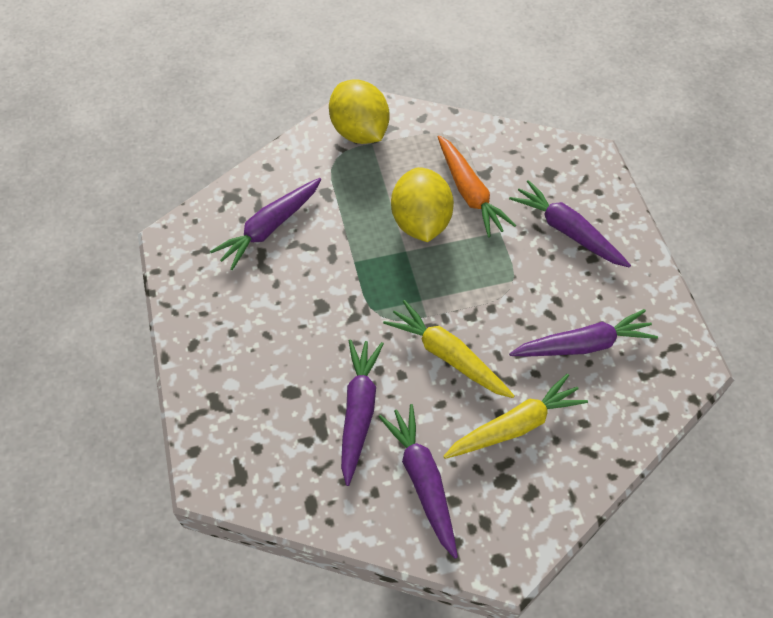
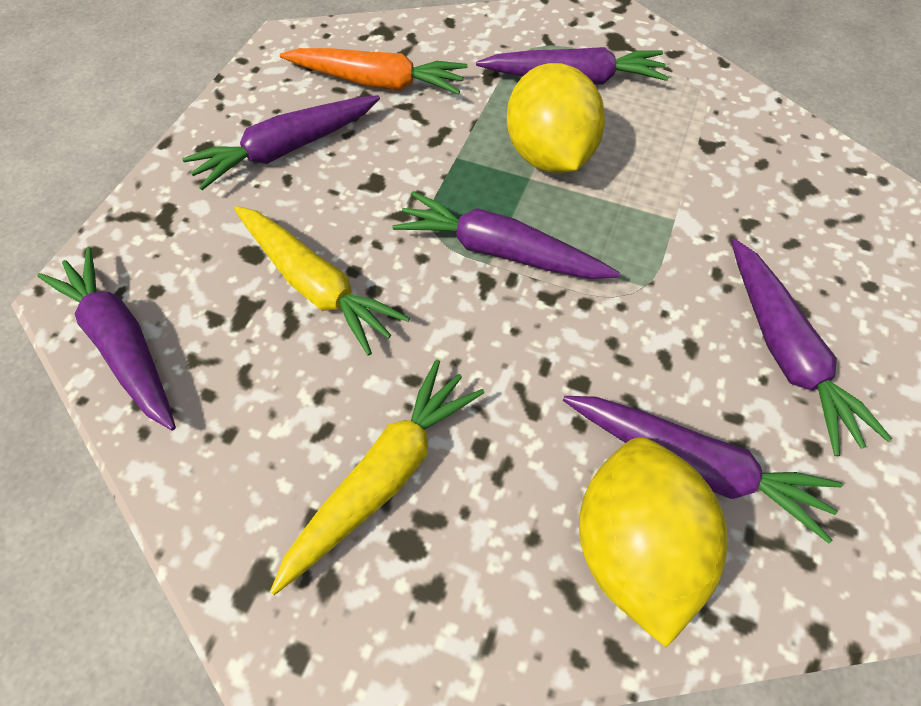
purple carrot: [210,178,321,270] [341,339,384,486] [378,404,458,559] [509,180,631,268] [509,309,658,357] = 5 -> [37,247,176,431] [182,95,380,190] [392,191,620,279] [476,47,669,84] [563,396,843,543] [731,239,892,456] = 6

